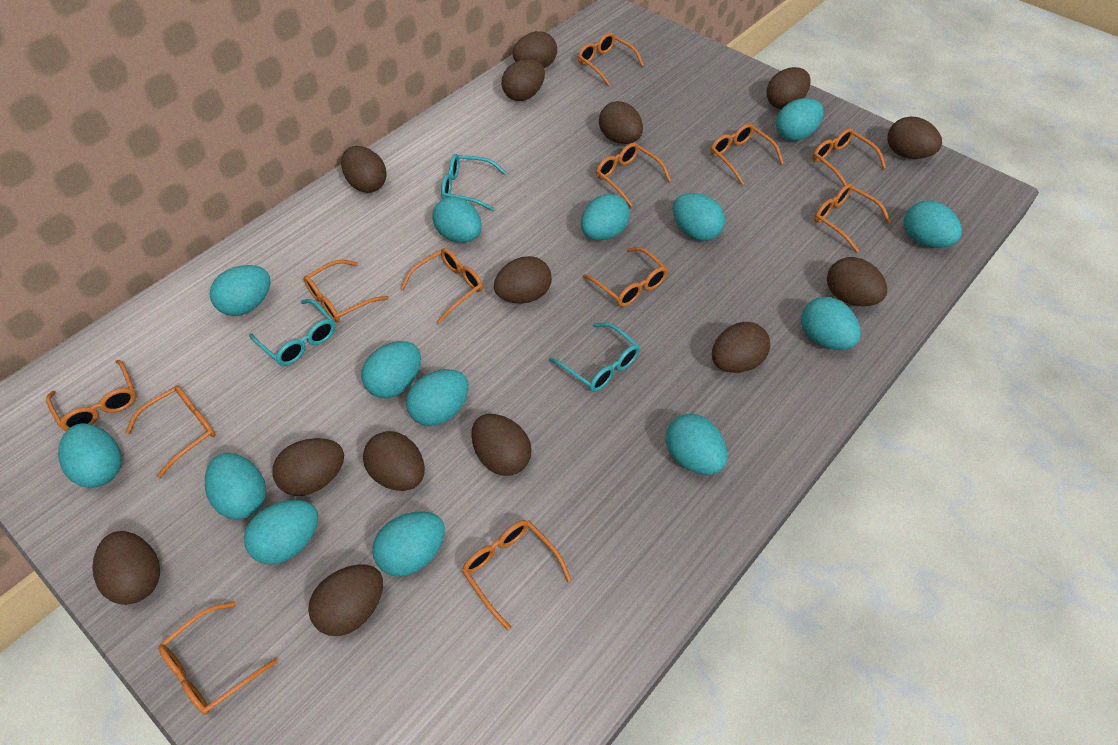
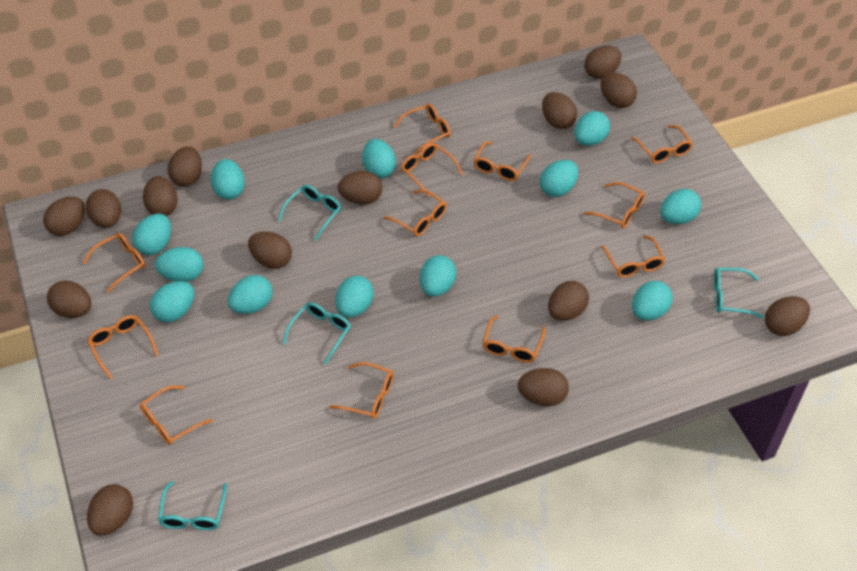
turquoise egg: [58,423,122,488] [205,453,266,520] [210,265,270,316] [244,500,318,565] [361,341,421,398] [372,511,445,577] [406,369,469,426] [432,196,482,243] [581,194,630,240] [665,414,727,475] [673,193,725,241] [776,98,823,141] [801,297,861,350] [904,201,962,248] = 14 -> [132,214,171,255] [150,281,194,322] [155,247,203,282] [211,159,245,200] [228,275,273,314] [335,276,374,317] [362,139,396,178] [420,255,456,297] [540,160,578,197] [574,111,610,146] [632,281,673,320] [660,189,701,224] = 12
turquoise glasses: [249,299,335,366] [441,154,506,211] [549,322,640,392] = 3 -> [158,481,227,530] [278,185,341,240] [283,302,351,365] [713,268,764,318] = 4

